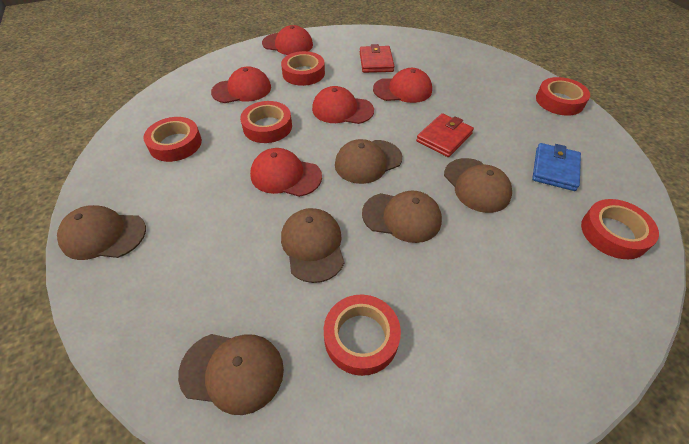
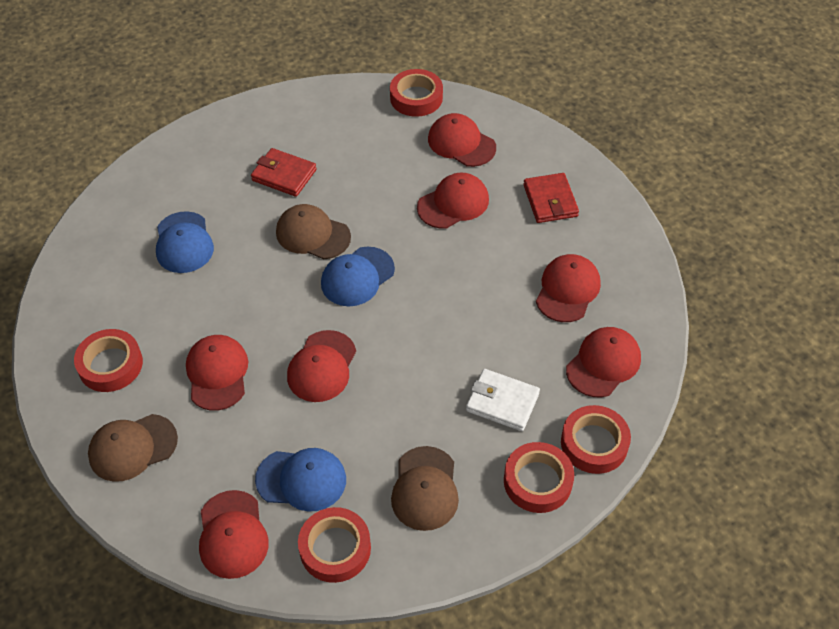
blue cap: none = 0 -> [156,211,214,273] [255,448,346,511] [321,247,395,306] = 3
blue wallet: [532,143,581,191] = 1 -> none = 0
brown cap: [57,205,146,260] [178,334,284,415] [281,208,344,283] [335,139,402,184] [362,190,442,243] [444,158,512,213] = 6 -> [88,414,178,482] [276,204,351,259] [391,446,459,531] = 3
red cap: [211,66,271,103] [250,148,322,197] [262,25,313,55] [312,86,374,124] [373,68,432,103] = 5 -> [186,335,248,411] [199,490,269,579] [287,330,356,402] [417,173,489,229] [428,113,496,167] [536,254,601,322] [566,327,641,397] = 7
red tape: [143,117,202,162] [240,101,292,143] [281,51,325,86] [324,295,401,376] [536,77,590,116] [581,199,659,259] = 6 -> [74,329,143,392] [298,507,371,583] [390,69,443,117] [504,442,574,513] [561,405,631,474] = 5
white wallet: none = 0 -> [466,369,540,431] = 1

